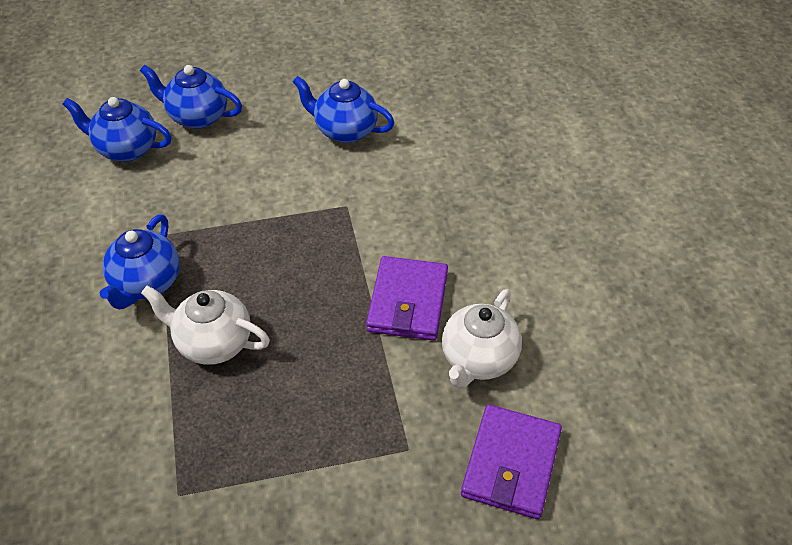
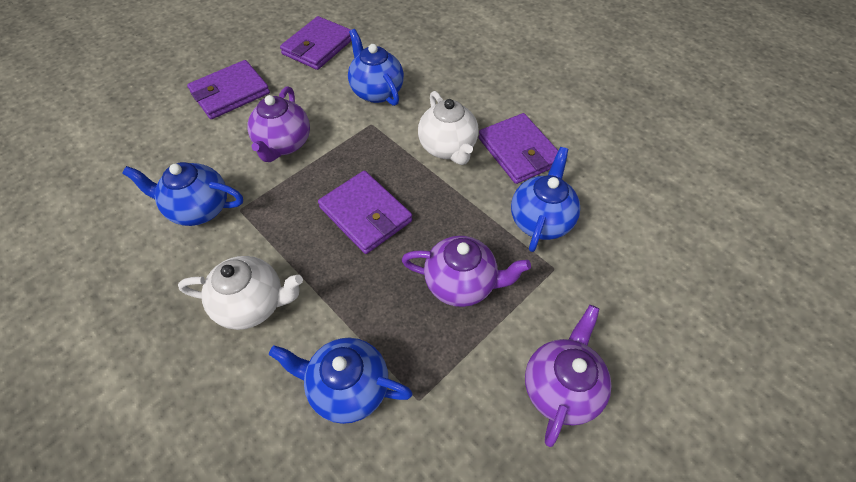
purple teapot: none = 0 -> [248,86,310,162] [402,236,531,307] [525,305,611,447] = 3
purple wallet: [366,256,448,341] [461,404,562,519] = 2 -> [187,60,270,119] [280,16,352,70] [318,171,412,254] [478,113,558,184] = 4

